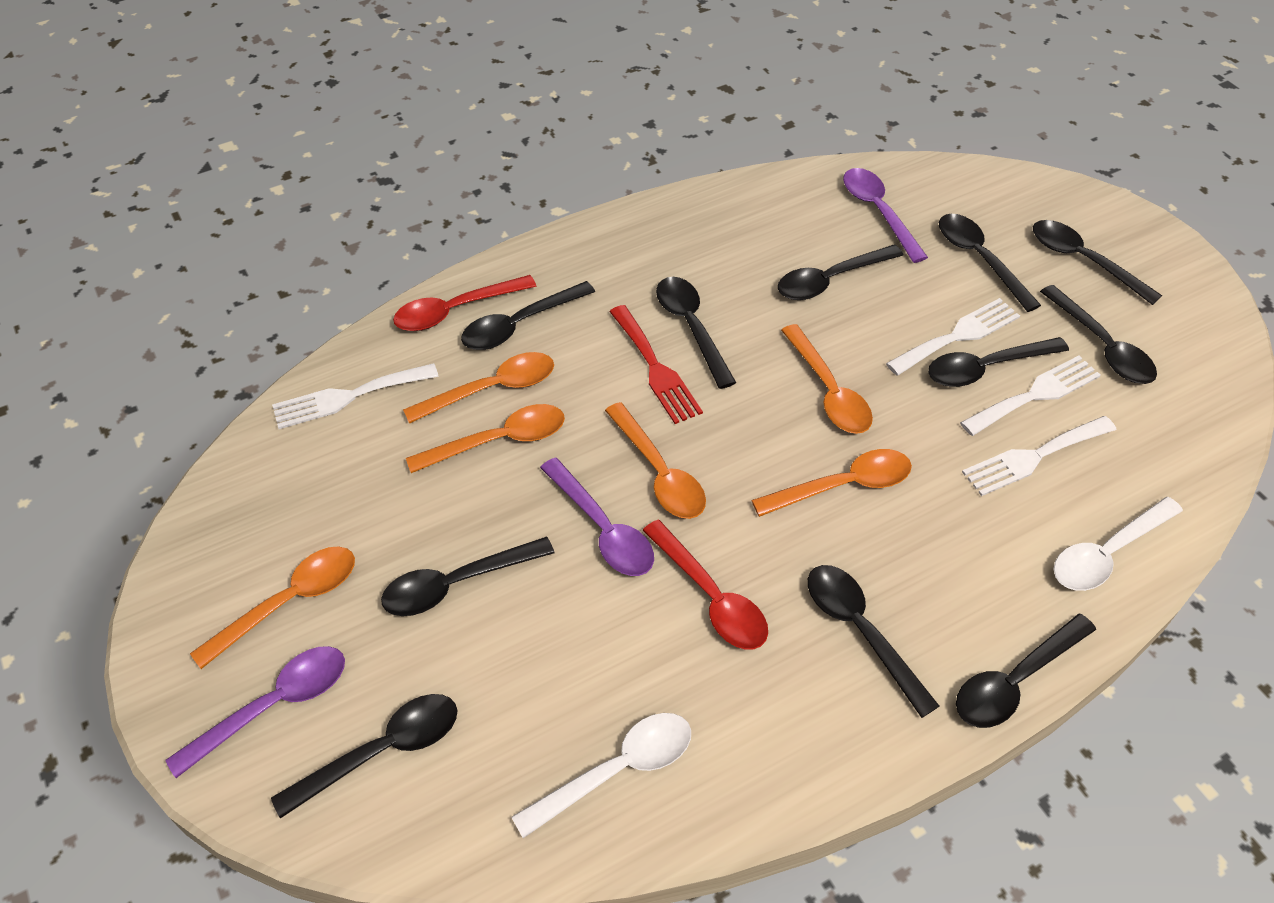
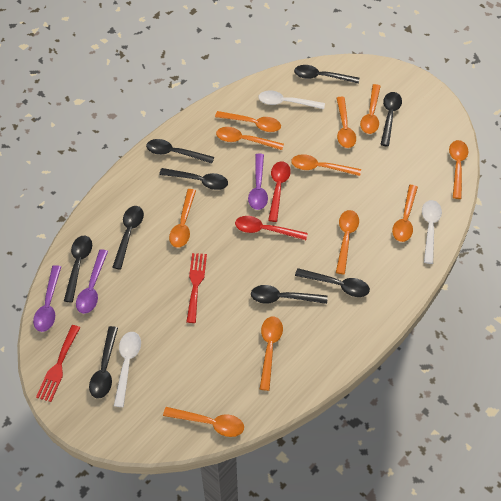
black spoon: [271,694,457,819] [381,537,554,616] [461,281,595,350] [656,277,736,389] [778,244,904,300] [808,565,939,718] [928,337,1069,387] [939,214,1041,312] [956,614,1096,728] [1033,220,1162,305] [1040,285,1157,384] = 11 -> [64,236,92,303] [89,326,118,399] [112,206,144,270] [146,139,214,164] [159,168,228,190] [251,285,327,304] [294,65,359,84] [295,268,370,297] [380,92,402,146] = 9
orange spoon: [190,547,355,669] [403,352,554,424] [406,404,565,473] [605,402,706,519] [751,449,912,517] [781,324,873,434] = 6 -> [163,407,244,437] [169,189,196,248] [215,111,281,132] [216,127,284,150] [260,316,283,391] [291,154,361,176] [336,210,359,274] [337,97,356,148] [360,84,381,134] [392,185,418,242] [449,140,468,199] = 11
red fork: [609,305,703,424] = 1 -> [36,325,80,402] [186,253,207,323] = 2
white fork: [272,363,439,429] [886,298,1020,376] [960,355,1101,436] [962,416,1116,496] = 4 -> none = 0
white spoon: [511,713,691,838] [1054,497,1183,591] = 2 -> [114,332,141,407] [258,90,325,109] [422,200,442,264] = 3

